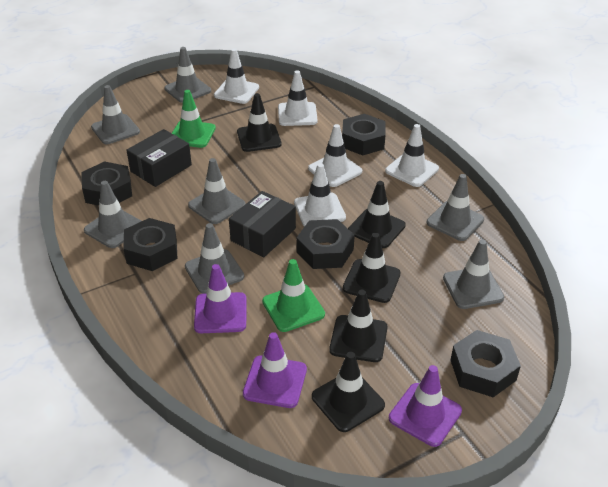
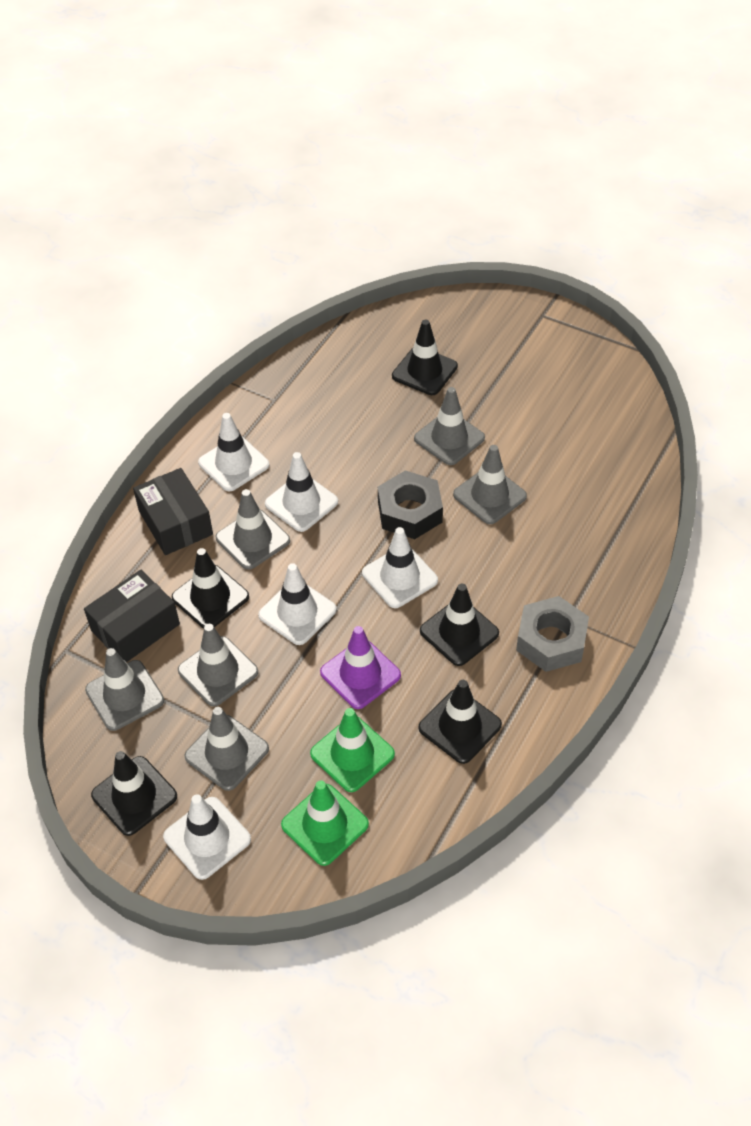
black nut: [81,161,132,206] [123,218,178,271] [296,219,355,269] [342,114,386,156] [450,330,521,397] = 5 -> [378,470,443,539] = 1
grey nut: none = 0 -> [516,596,589,672] = 1
grey traffic cone: [84,181,141,248] [91,85,140,144] [164,47,211,103] [185,223,244,294] [188,158,246,224] [426,174,484,241] [443,239,504,309] = 7 -> [85,648,164,731] [178,624,258,707] [184,707,269,791] [216,489,290,570] [414,387,485,465] [453,445,527,524] = 6
purple traffic cone: [194,264,246,333] [243,332,307,408] [389,365,462,447] = 3 -> [320,626,401,709] = 1

